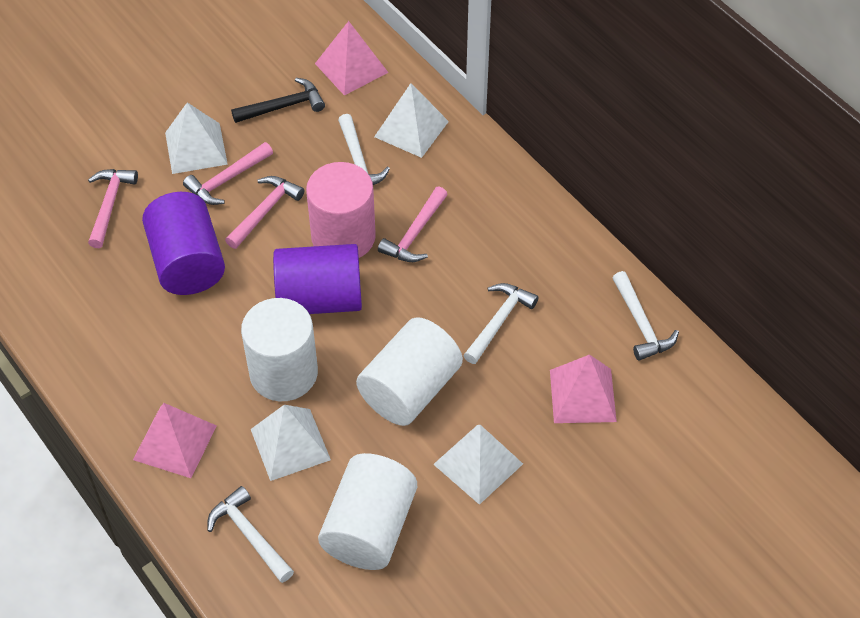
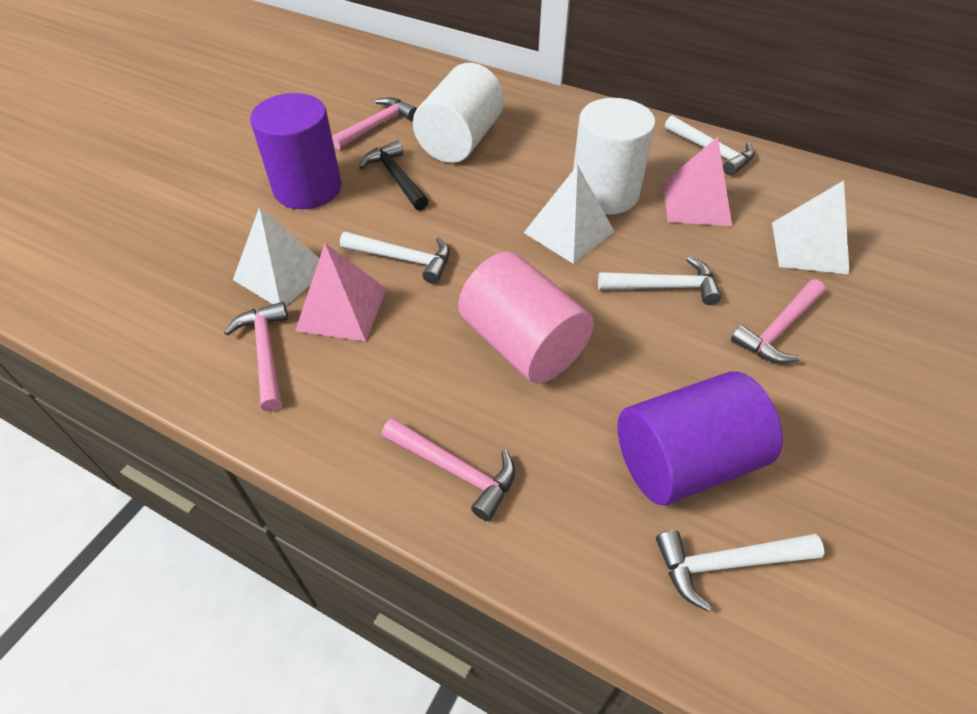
pink pyramid: [133,403,217,478] [315,21,389,96] [550,355,617,423] = 3 -> [295,243,387,342] [664,137,732,226] = 2
white cylinder: [241,298,318,401] [318,453,417,570] [356,317,463,426] = 3 -> [413,63,504,163] [573,98,656,215] = 2
white pyramid: [165,102,228,174] [251,405,331,481] [374,83,449,158] [433,425,523,505] = 4 -> [233,207,320,306] [524,165,615,264] [772,180,850,274] = 3

